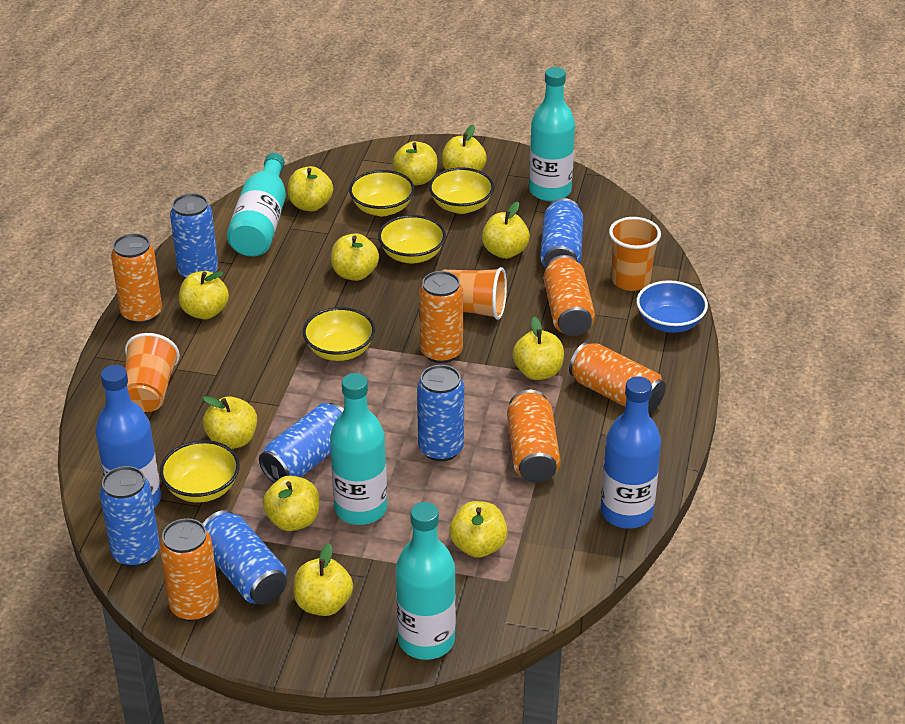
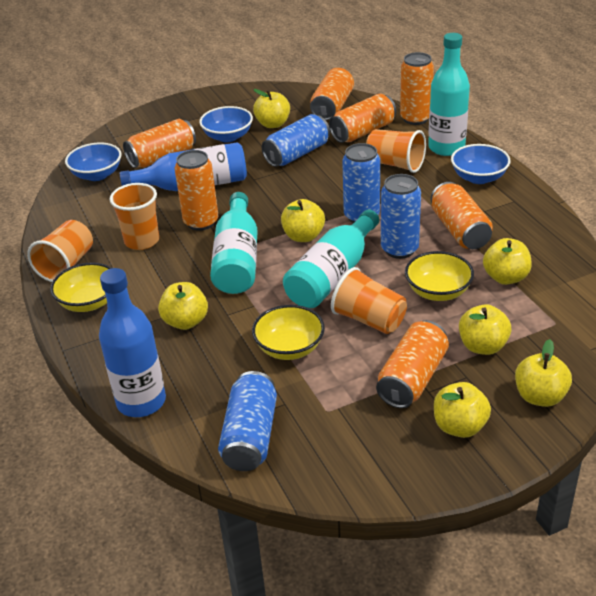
blue bowl: [636,280,708,333] = 1 -> [65,143,122,181] [199,106,253,142] [451,144,511,184] = 3
blue can: [100,466,160,567] [170,193,218,278] [203,510,287,605] [259,403,344,483] [417,365,464,462] [540,198,583,267] = 6 -> [218,371,277,471] [262,114,330,167] [342,143,380,223] [381,174,421,259] = 4
orange can: [111,233,162,324] [159,518,219,622] [419,271,463,363] [507,390,561,483] [544,255,595,336] [569,342,666,413] = 6 -> [123,119,196,168] [175,150,218,231] [310,68,354,120] [329,94,396,143] [376,320,449,408] [400,52,434,125] [431,182,493,249] = 7
orange cup: [125,333,180,412] [443,267,507,320] [609,217,661,291] = 3 -> [27,220,93,282] [110,183,159,250] [331,267,407,334] [366,129,426,173] = 4
turquoise bottle: [227,153,286,257] [330,373,387,525] [396,502,456,660] [529,67,575,201] = 4 -> [210,192,258,294] [283,209,379,308] [428,33,470,156] = 3
yellow apple: [179,271,229,319] [203,396,257,449] [263,476,319,531] [288,166,333,211] [293,543,353,616] [331,233,379,281] [393,141,438,186] [442,125,487,171] [449,501,508,558] [482,202,530,259] [512,317,564,380] = 11 -> [158,282,208,330] [253,89,290,128] [281,199,325,242] [434,382,491,438] [459,304,512,355] [483,238,532,285] [515,339,572,407] = 7
yellow bowl: [160,440,240,502] [303,307,375,361] [349,170,414,216] [378,215,446,263] [429,167,494,214] = 5 -> [50,262,111,312] [252,305,325,360] [405,251,474,301] = 3

